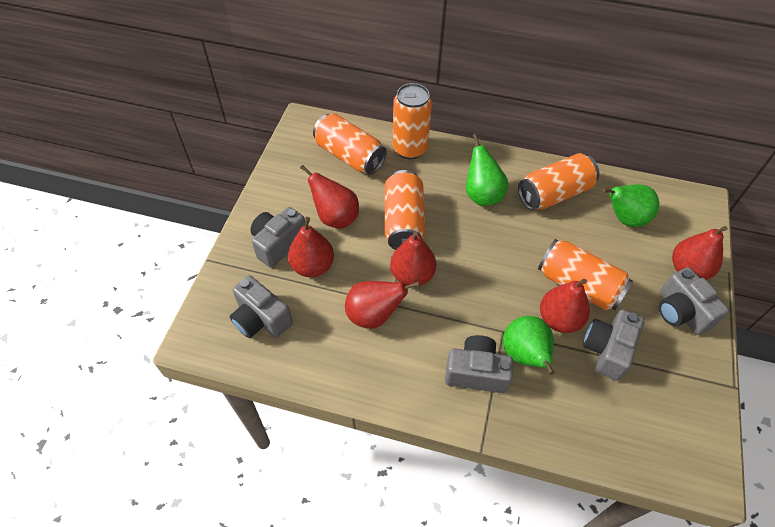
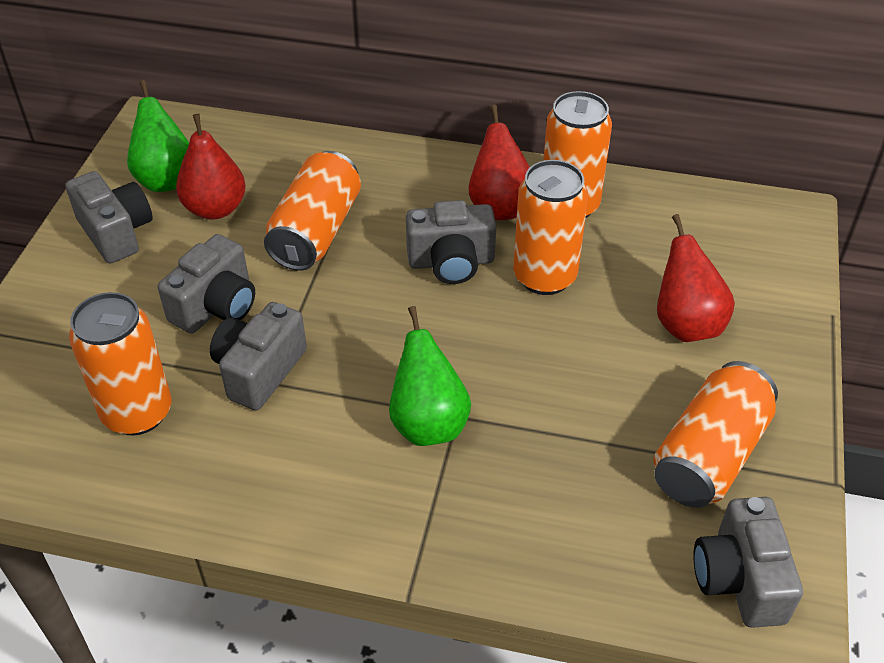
green pear: [466,134,508,206] [503,316,555,375] [602,184,659,227] = 3 -> [127,80,189,192] [389,306,471,446] = 2
red pear: [288,217,334,277] [300,165,359,229] [345,281,420,329] [390,232,436,286] [540,279,590,333] [672,226,728,280] = 6 -> [176,114,246,219] [469,105,530,220] [657,214,735,342] = 3

